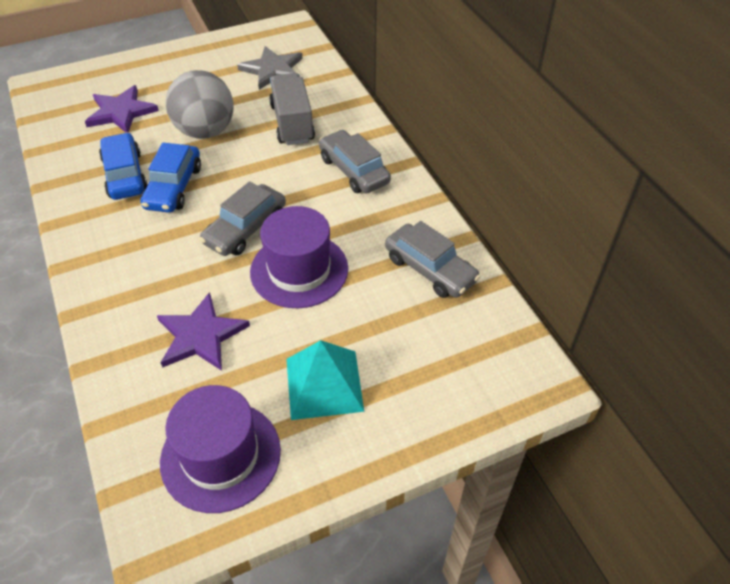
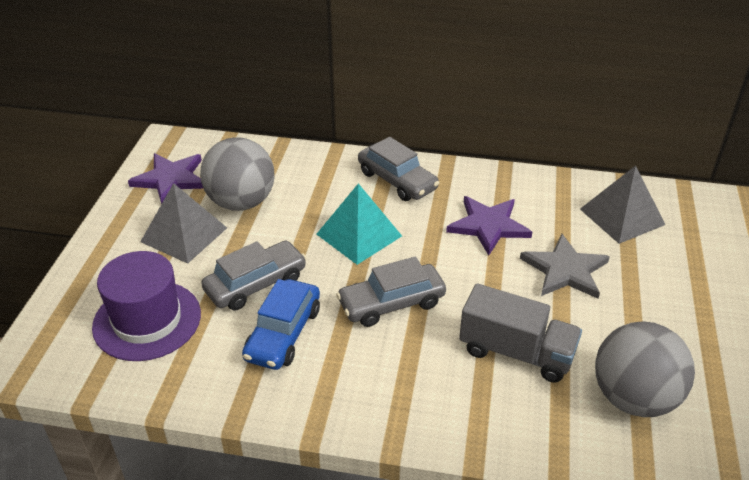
blue car: [99,132,148,200] [141,143,201,213] = 2 -> [242,279,320,370] = 1
grey ball: [165,70,234,139] = 1 -> [200,137,275,211] [595,321,695,417] = 2
grey pyramid: none = 0 -> [140,183,227,264] [580,166,666,244] = 2
purple hat: [160,385,281,513] [250,206,348,308] = 2 -> [92,251,201,361] = 1

